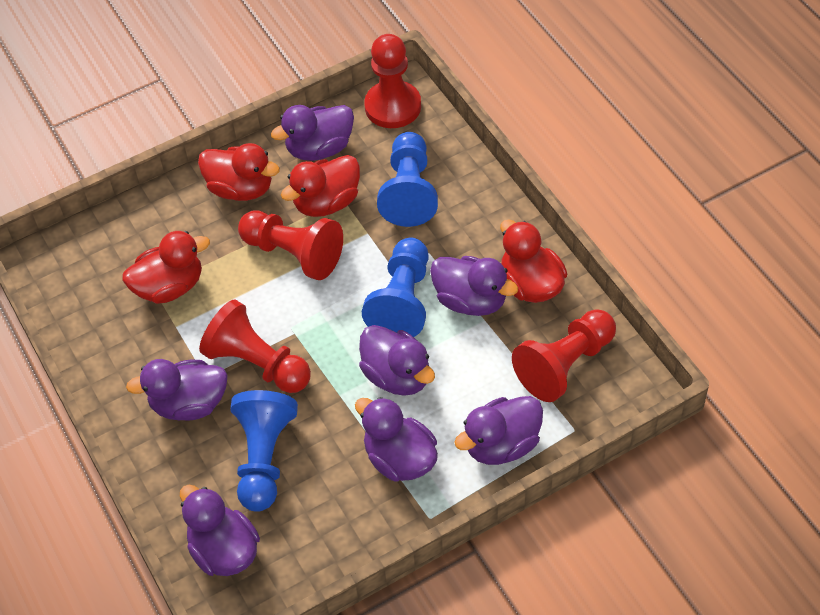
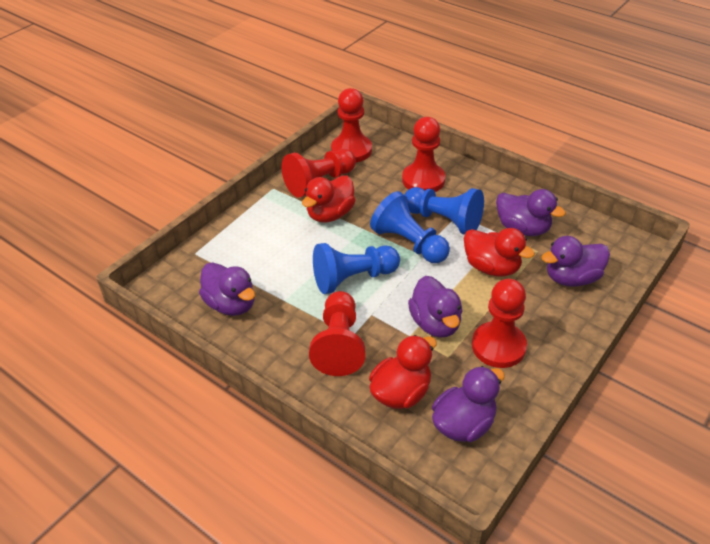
purple duck: [126,359,228,420] [180,485,260,576] [271,105,354,161] [355,397,438,482] [359,325,435,396] [430,256,518,316] [454,396,543,465] = 7 -> [199,263,255,316] [408,276,462,337] [432,366,505,442] [496,189,566,236] [541,236,610,287] = 5
red duck: [122,231,210,304] [198,143,280,201] [281,155,360,217] [500,220,567,303] = 4 -> [302,175,356,223] [369,335,437,409] [464,228,535,277] = 3
red pawn: [199,299,311,393] [238,211,343,280] [364,34,421,128] [512,309,616,402] = 4 -> [281,149,356,198] [309,291,365,376] [331,88,372,162] [402,117,446,192] [472,279,527,368] = 5

